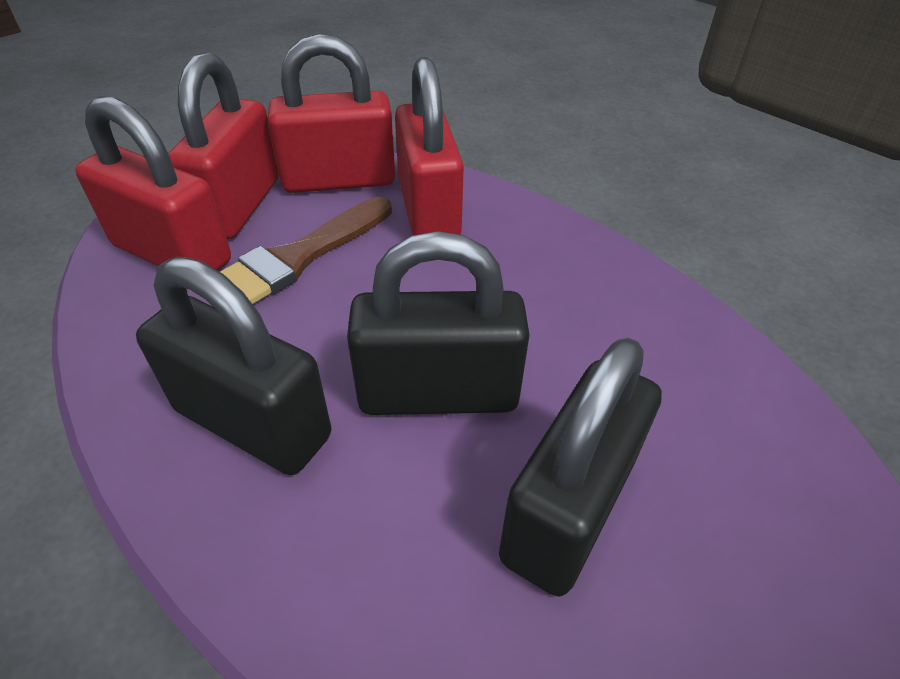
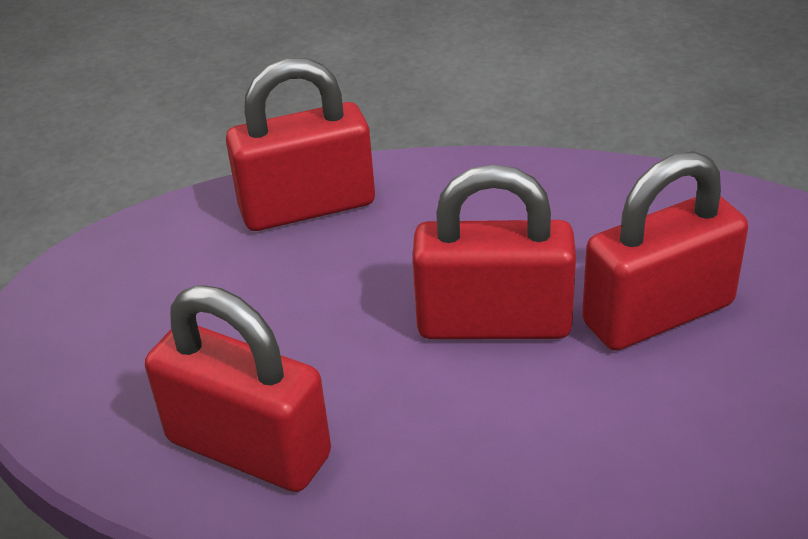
black padlock: [136,257,331,475] [347,231,530,415] [499,338,662,596] = 3 -> none = 0
brown brush: [220,197,392,304] = 1 -> none = 0

